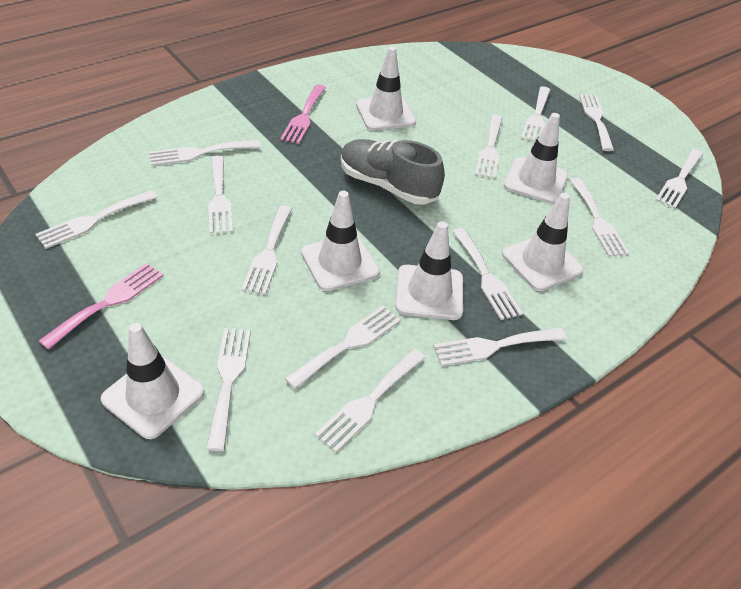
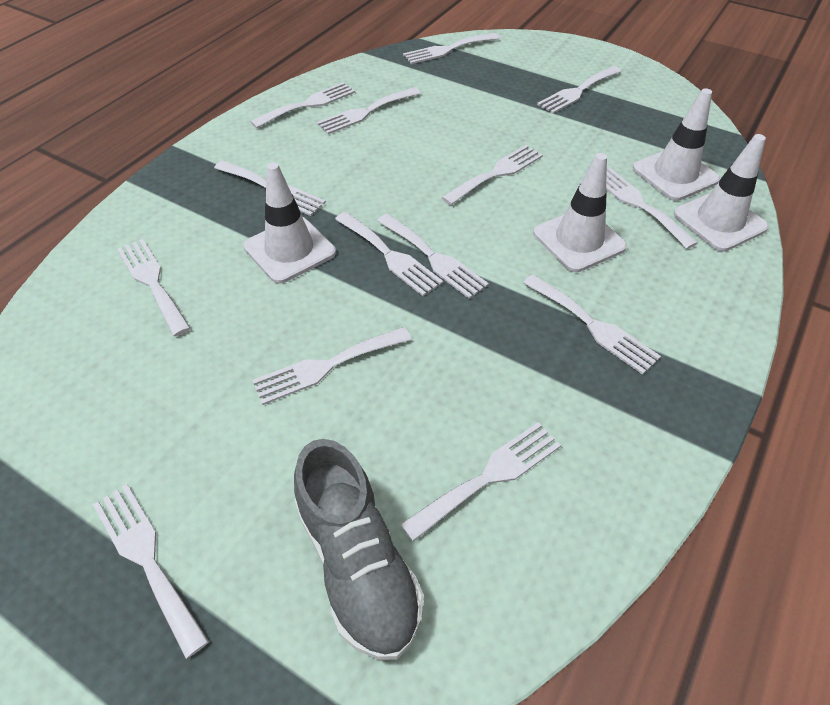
pink fork: [39,263,164,350] [280,85,326,144] = 2 -> none = 0
white traffic cone: [101,323,204,439] [301,191,380,291] [356,46,416,131] [396,221,463,320] [502,193,583,291] [504,113,568,204] = 6 -> [243,162,336,284] [533,153,627,272] [633,88,720,201] [674,134,769,251] = 4

